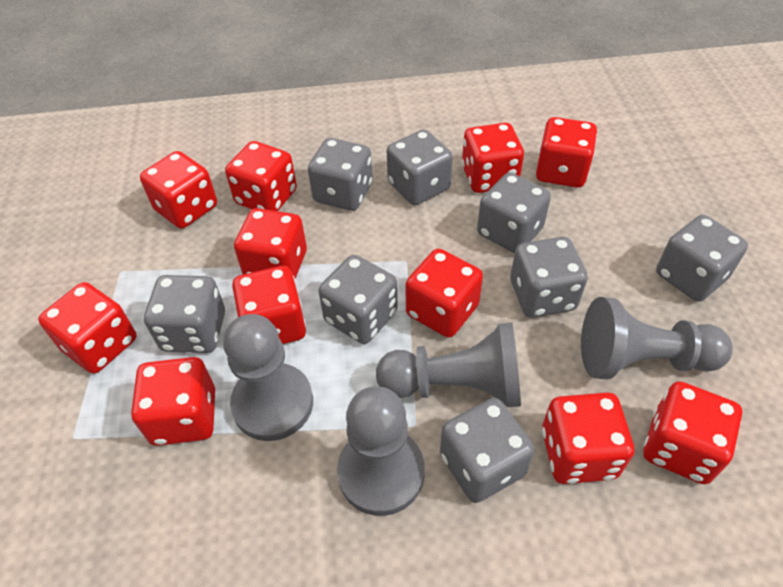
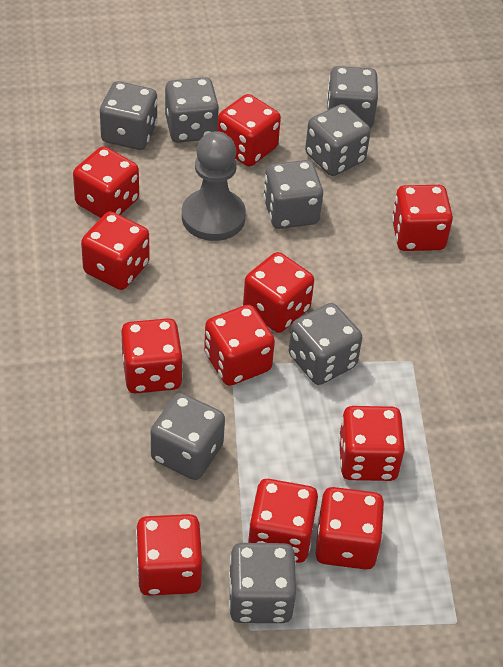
grey pawn: [223,314,313,441] [337,386,425,516] [376,322,521,407] [581,297,733,379] = 4 -> [182,131,246,241] = 1

